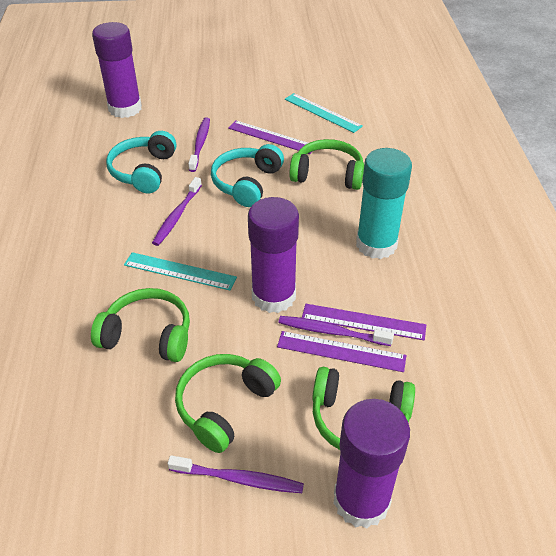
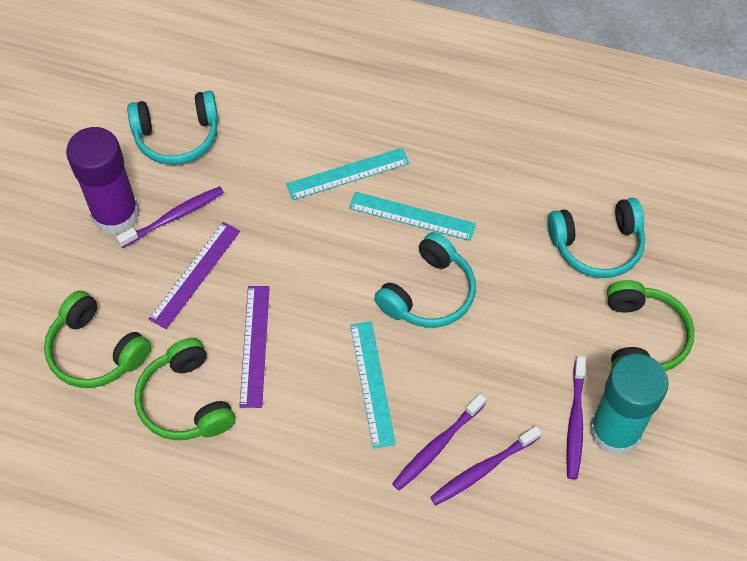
green headphones: [91,288,190,362] [175,354,281,453] [289,139,364,190] [312,367,415,450] = 4 -> [44,290,151,388] [135,338,235,440] [607,280,695,371] = 3
purple glue stick: [92,22,142,118] [248,197,299,313] [333,399,410,528] = 3 -> [66,127,139,235] = 1
purple ruler: [228,120,313,154] [277,331,407,372] [302,304,426,340] = 3 -> [149,222,240,329] [239,286,270,408] = 2
turquoise headphones: [106,131,177,193] [211,144,284,207] = 2 -> [127,91,218,165] [374,232,476,328] [548,198,645,278] = 3
turquoise ruler: [124,252,237,291] [285,93,363,133] = 2 -> [286,148,410,200] [349,192,476,241] [350,321,396,449] = 3

